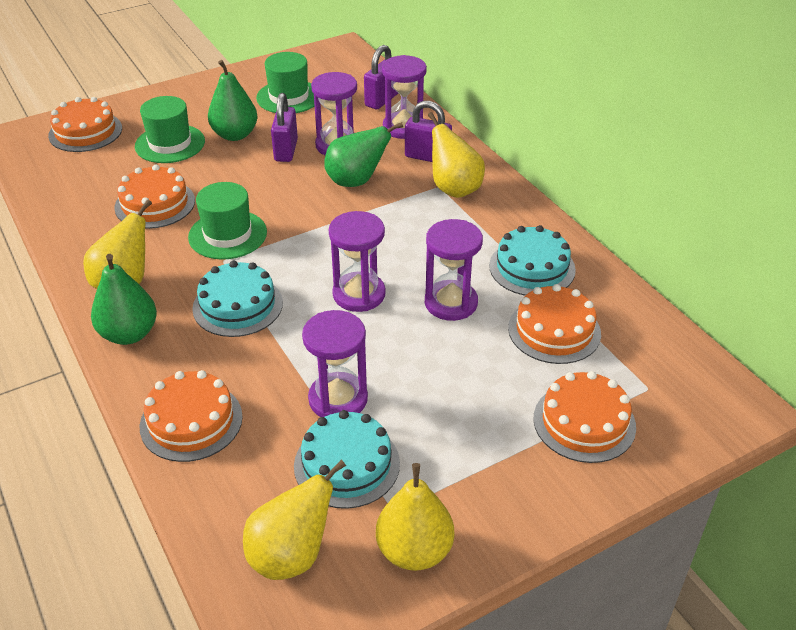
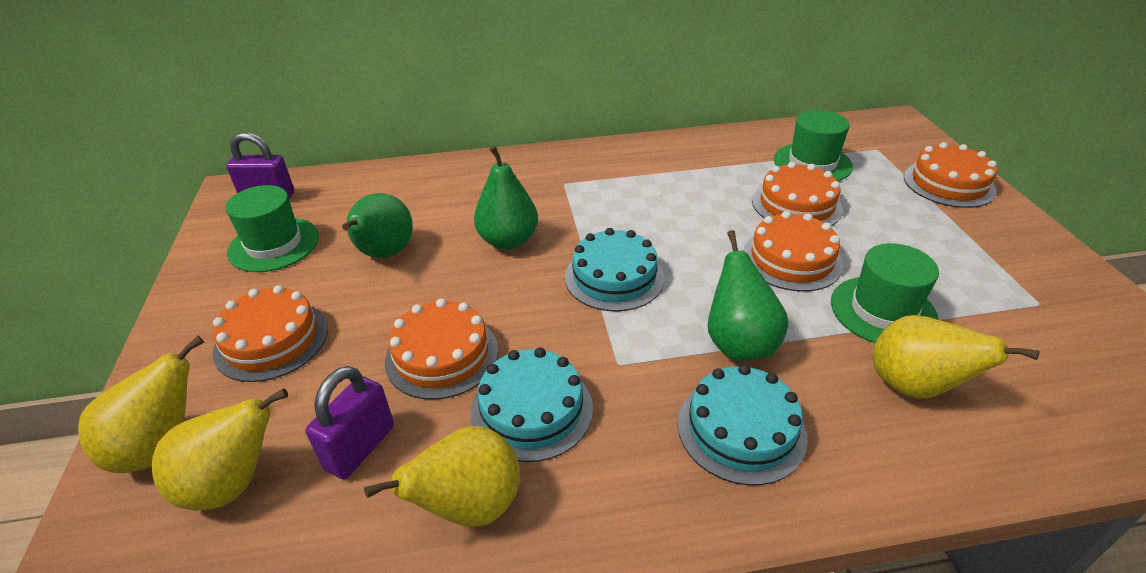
purple hourglass: [302,310,368,417] [311,72,357,155] [329,211,386,312] [382,55,427,139] [425,219,483,321] = 5 -> none = 0
purple padlock: [271,93,298,162] [364,45,398,109] [405,101,452,162] = 3 -> [226,132,294,200] [306,366,394,479] = 2

